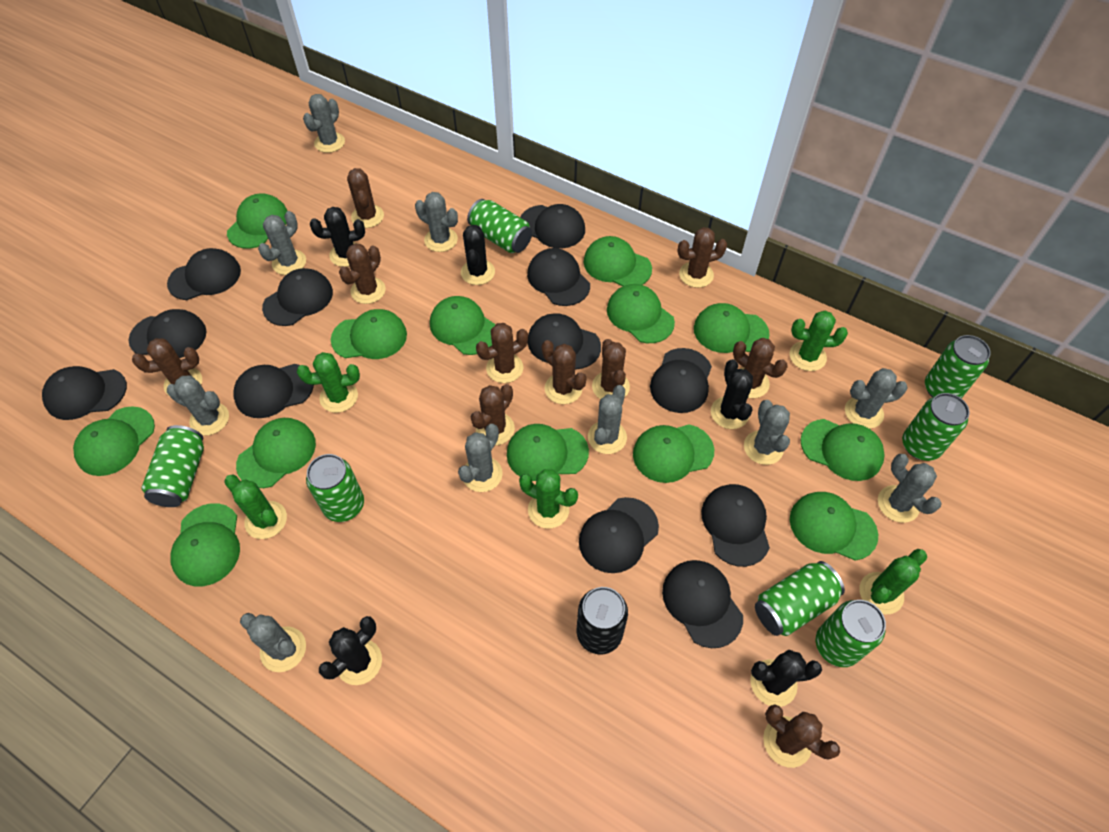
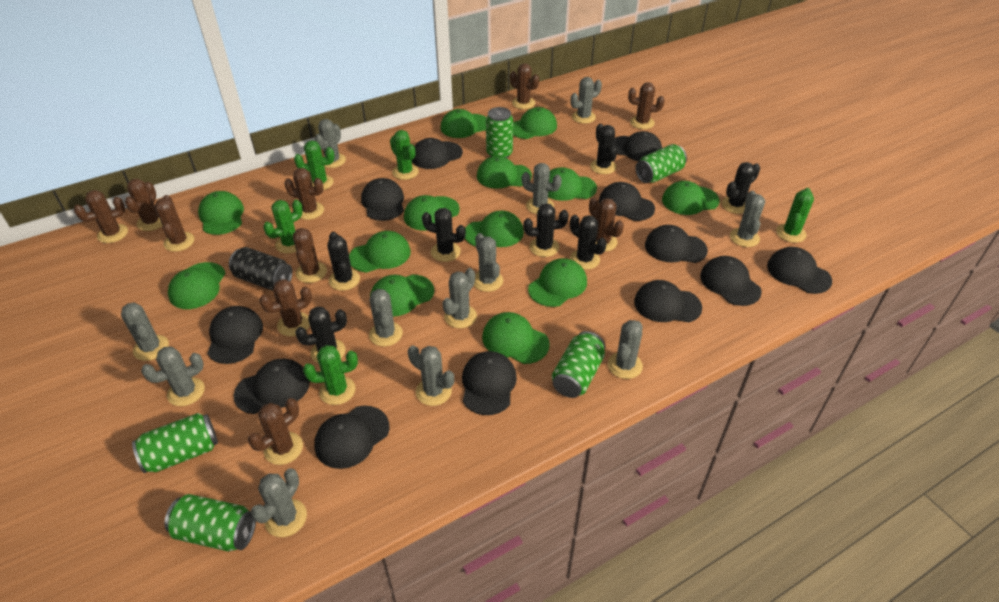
black cactus: [310,207,365,267] [319,616,382,685] [461,225,495,285] [711,359,753,429] [750,650,822,707] = 5 -> [295,307,347,364] [327,232,360,291] [422,208,466,262] [523,203,569,257] [570,215,607,270] [590,124,617,174] [722,162,760,214] = 7
green can: [142,425,204,507] [306,454,364,522] [467,199,532,253] [755,561,845,636] [816,600,886,667] [902,393,970,461] [925,335,991,398] = 7 -> [132,413,218,473] [164,494,256,551] [486,107,513,158] [552,331,605,398] [635,144,687,183] = 5
grey cactus: [167,375,229,436] [240,613,306,672] [258,211,306,275] [303,94,345,153] [415,192,458,252] [458,424,503,492] [588,385,627,454] [744,400,790,465] [845,368,908,429] [878,454,941,523] = 10 -> [121,302,169,361] [141,346,205,406] [251,468,307,537] [315,119,346,168] [369,289,403,347] [408,345,454,406] [443,268,477,328] [474,233,503,292] [522,163,562,214] [571,77,602,124] [608,320,643,379] [730,191,765,247] = 12

